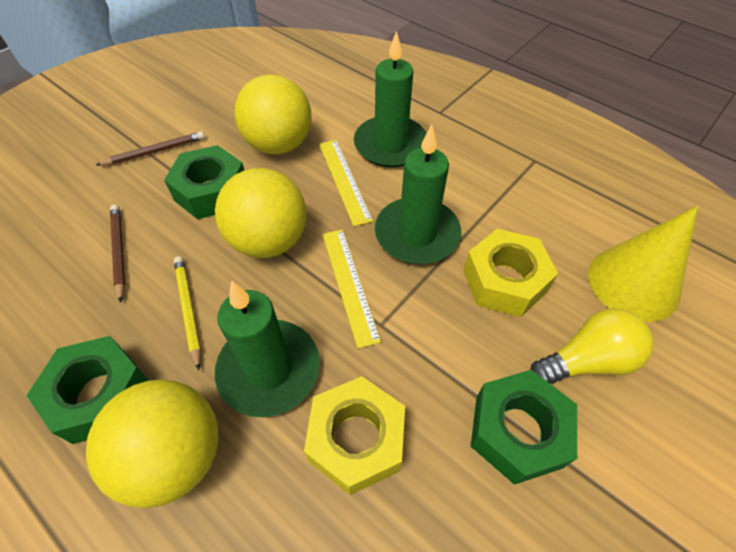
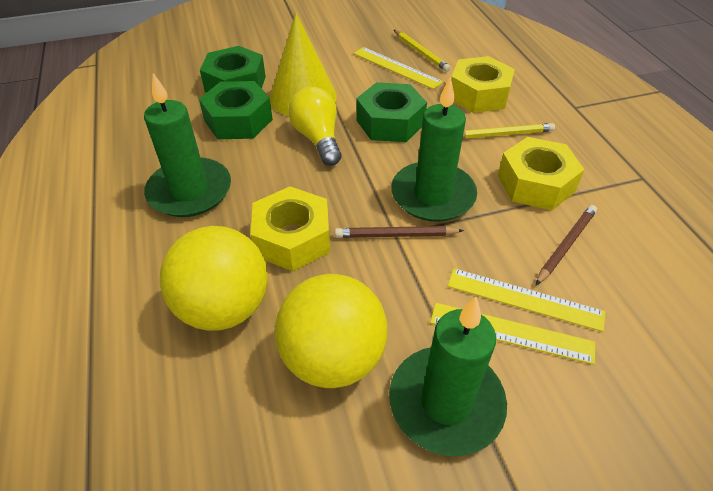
yellow ball: [86,379,219,508] [215,168,307,258] [234,74,312,154] = 3 -> [160,226,268,331] [275,274,388,388] = 2
yellow nut: [304,376,405,495] [463,229,558,317] = 2 -> [251,186,330,271] [451,56,515,113] [497,137,585,210] = 3
yellow pencil: [174,256,201,371] = 1 -> [394,30,451,72] [463,123,555,139] = 2
yellow ruler: [319,140,373,226] [322,229,381,349] = 2 -> [354,47,443,89] [430,303,595,364] [448,268,605,332] = 3

